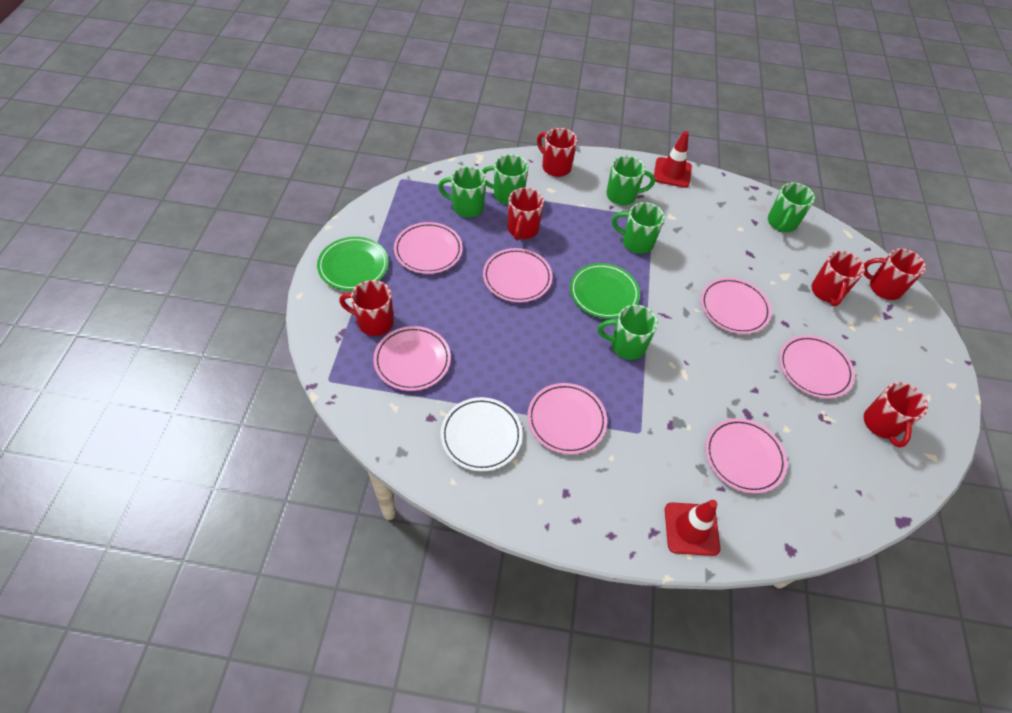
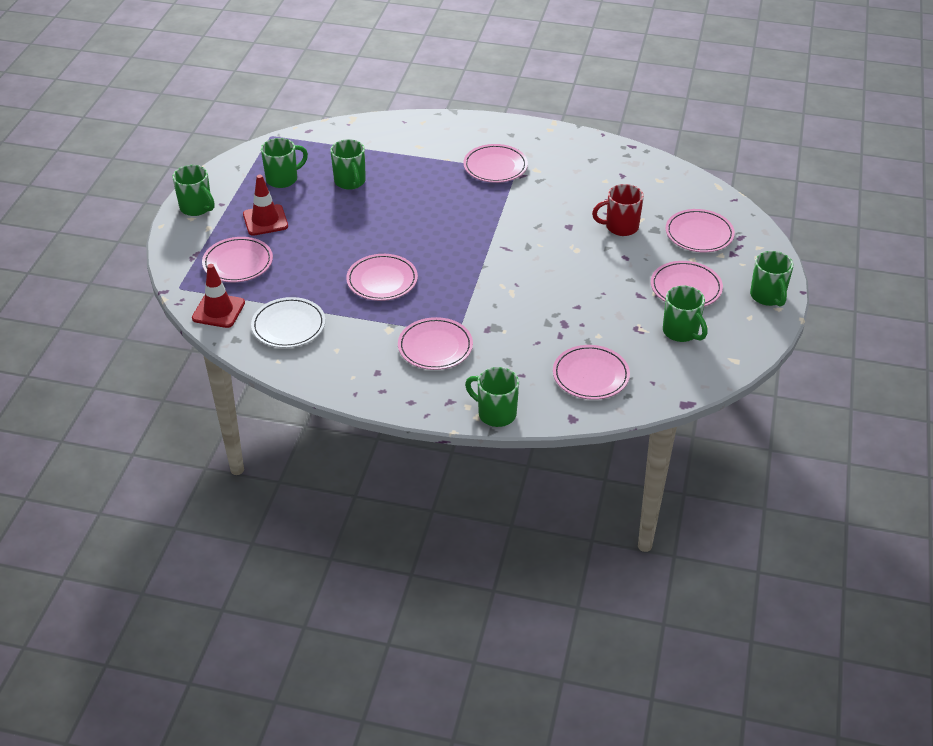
green plate: [317,237,389,291] [570,263,640,319] = 2 -> none = 0
red mug: [339,280,394,336] [508,188,544,241] [537,128,578,177] [811,251,865,306] [863,248,926,300] [864,382,928,448] = 6 -> [592,184,644,236] = 1

